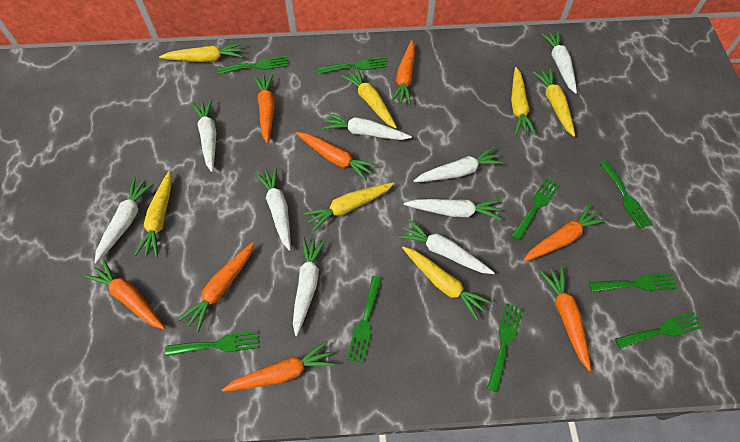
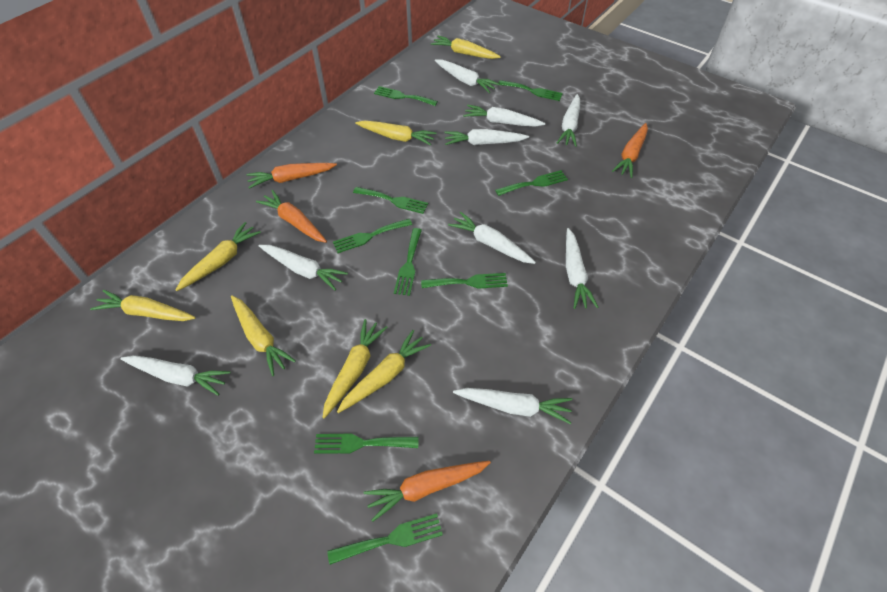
orange carrot: [84,259,165,329] [178,242,254,332] [222,341,335,392] [254,73,275,143] [296,132,378,181] [391,40,415,105] [523,204,607,262] [540,267,591,371] = 8 -> [246,163,337,189] [256,190,327,243] [364,461,491,522] [612,123,648,178] = 4

